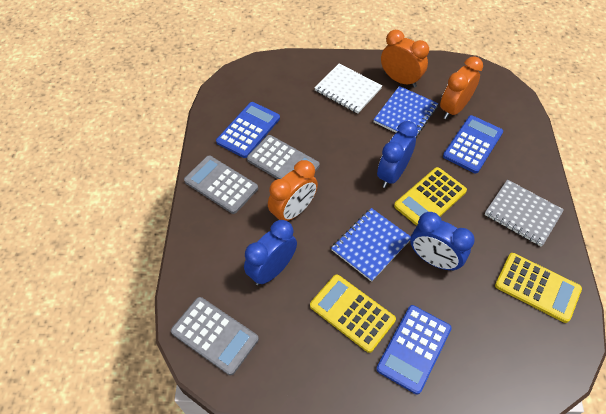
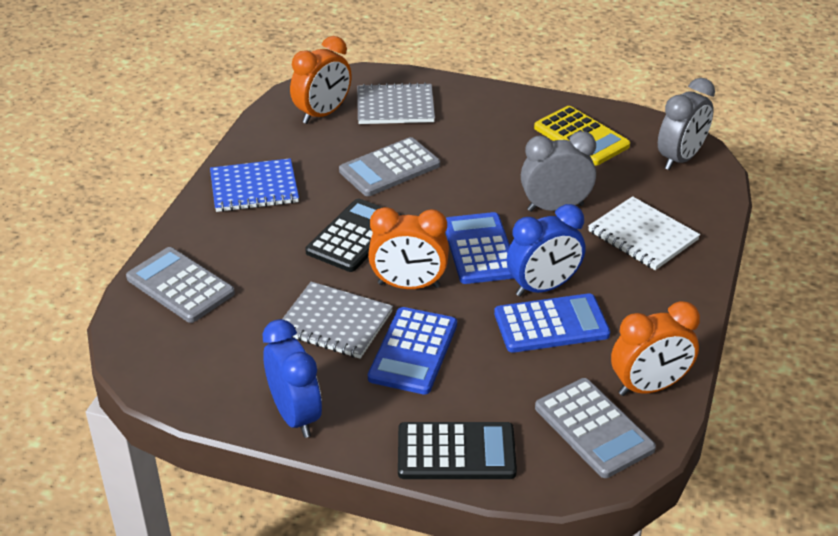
black calculator: none = 0 -> [305,199,402,272] [398,422,517,479] = 2
blue clock: [244,220,297,286] [377,121,418,188] [410,212,475,271] = 3 -> [263,319,322,438] [507,204,585,297] = 2
blue notebook: [331,208,411,282] [373,86,438,138] = 2 -> [210,158,299,212] = 1
grey clock: none = 0 -> [521,131,596,212] [658,78,715,170] = 2
grey notebook: [484,179,564,247] = 1 -> [282,282,393,359] [357,82,435,124] = 2
yellow calculator: [310,274,396,353] [394,167,467,226] [495,253,582,323] = 3 -> [534,106,630,166] = 1

